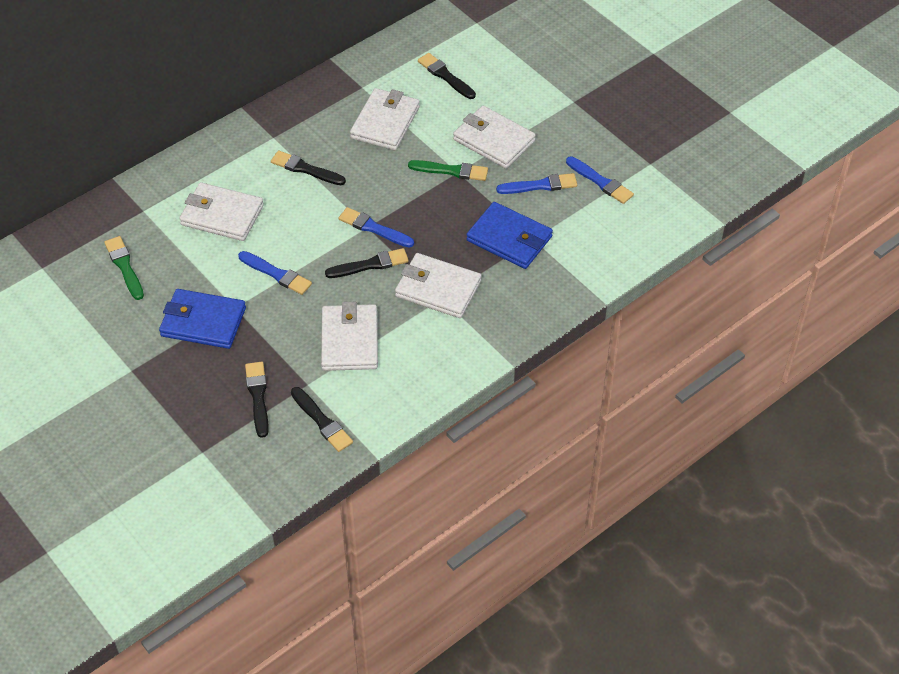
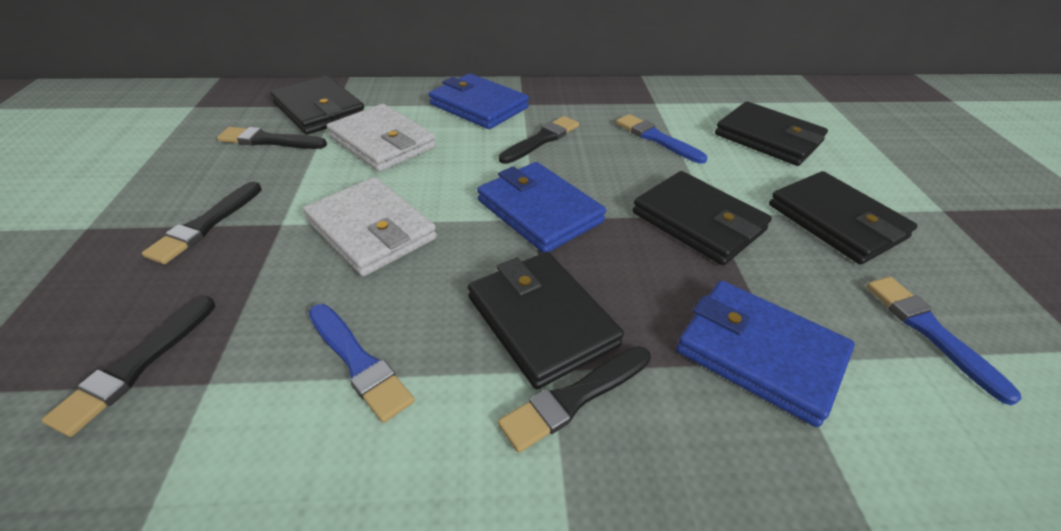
black wallet: none = 0 -> [270,76,364,134] [468,252,624,389] [632,171,772,265] [715,101,828,166] [769,171,917,264] = 5
blue brush: [238,251,312,295] [339,207,414,248] [496,173,577,194] [566,156,634,204] = 4 -> [309,304,415,423] [616,114,707,164] [866,277,1021,405] = 3
blue wallet: [159,289,246,349] [466,202,553,269] = 2 -> [429,74,529,129] [477,162,606,253] [676,280,855,427] = 3
green brush: [104,236,144,300] [408,160,488,181] = 2 -> none = 0
white wallet: [179,182,264,241] [321,302,378,371] [350,88,420,150] [395,253,481,318] [453,106,536,169] = 5 -> [303,177,437,277] [327,104,436,172] = 2

